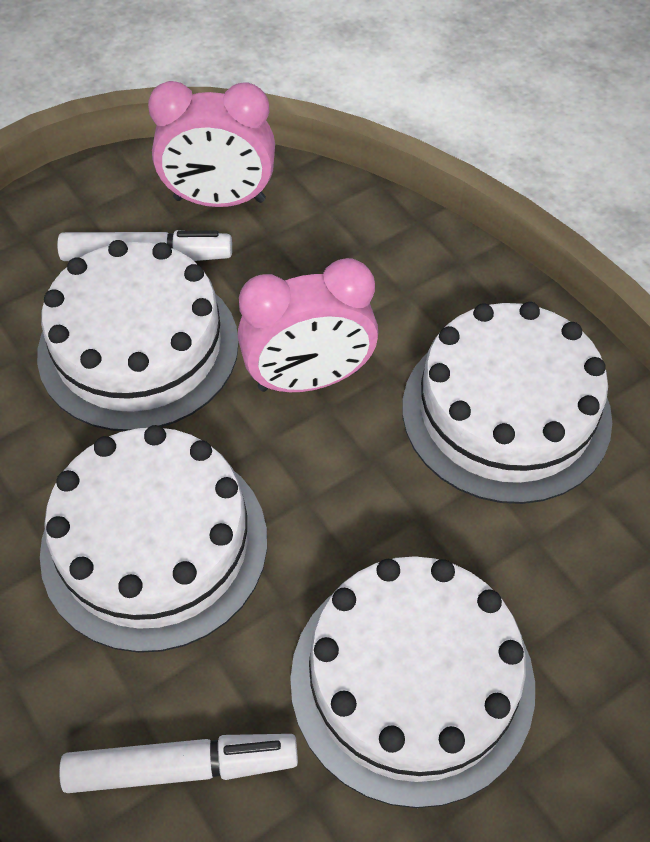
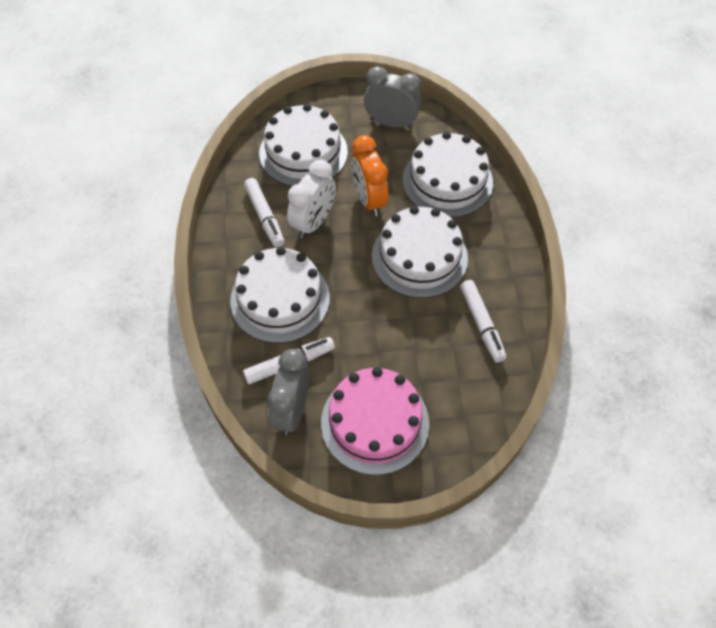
grey clock: none = 0 -> [267,349,309,435] [364,66,422,129] = 2
orange clock: none = 0 -> [351,135,389,216] = 1
pink cake: none = 0 -> [321,367,429,475] = 1
pink clock: [148,81,275,207] [238,258,378,392] = 2 -> none = 0
white clock: none = 0 -> [287,160,336,238] = 1
white marker: [57,230,232,261] [59,734,298,793] = 2 -> [243,337,335,384] [244,178,284,247] [460,280,507,362] = 3

